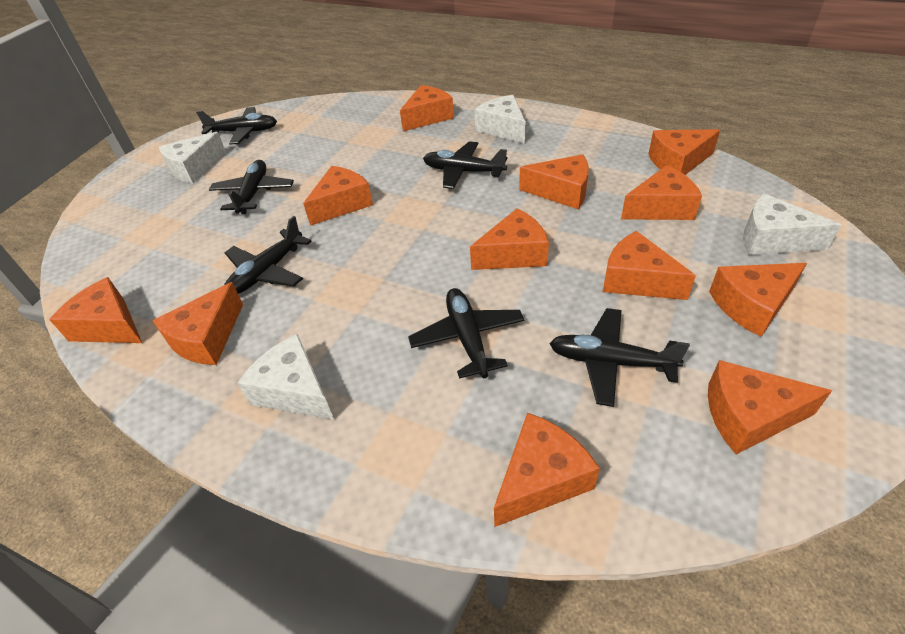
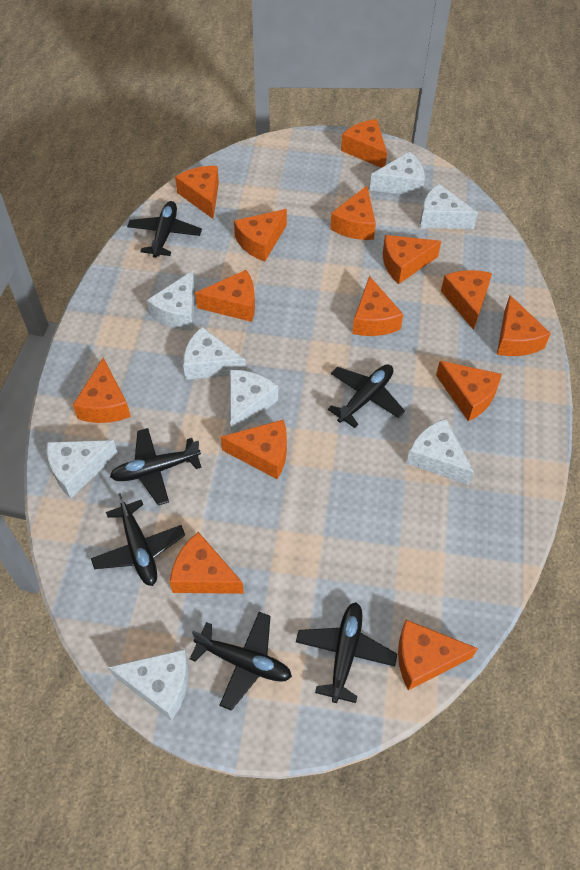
orange cheese: [49,277,142,343] [153,282,243,365] [303,166,373,226] [400,85,454,131] [470,209,549,270] [494,413,600,527] [519,154,589,210] [603,231,696,300] [621,165,702,220] [648,129,720,175] [708,360,832,454] [709,263,807,337] = 12 -> [73,358,131,423] [170,532,244,594] [175,166,219,219] [195,270,255,322] [221,419,287,479] [234,209,287,262] [330,186,376,240] [341,119,387,168] [352,276,403,336] [383,235,441,284] [398,620,478,690] [436,361,502,421] [441,270,492,330] [497,295,551,356] = 14
white cheese: [159,132,226,183] [237,334,334,420] [474,95,526,144] [743,193,841,255] = 4 -> [47,440,118,498] [108,649,189,721] [147,271,195,330] [183,327,246,380] [230,370,278,434] [370,151,425,197] [406,419,474,485] [420,184,478,229] = 8

